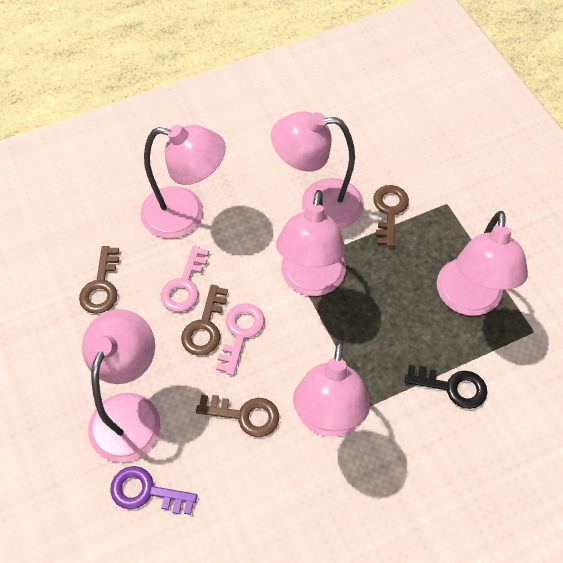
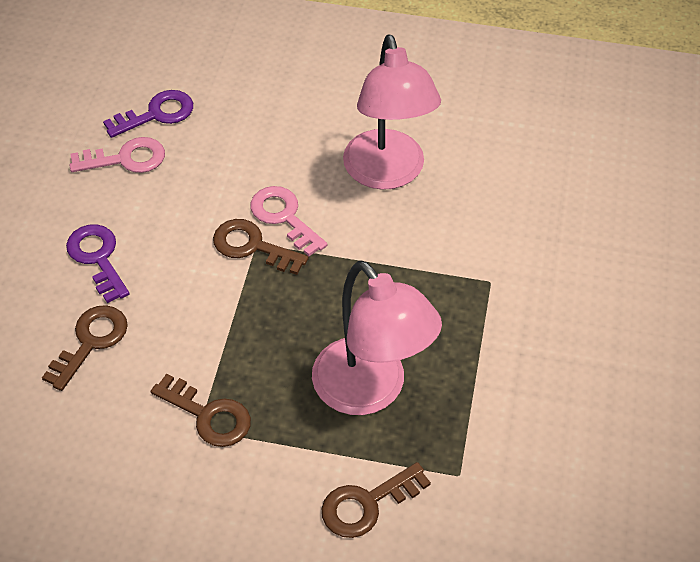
black key: [404,365,487,409] = 1 -> none = 0
pink lamp: [82,309,161,462] [140,125,226,238] [271,111,364,229] [276,190,346,296] [293,340,370,437] [437,211,528,316] = 6 -> [312,260,442,415] [343,34,441,190] = 2
purple key: [110,466,198,515] = 1 -> [66,224,130,303] [103,90,193,138] = 2

